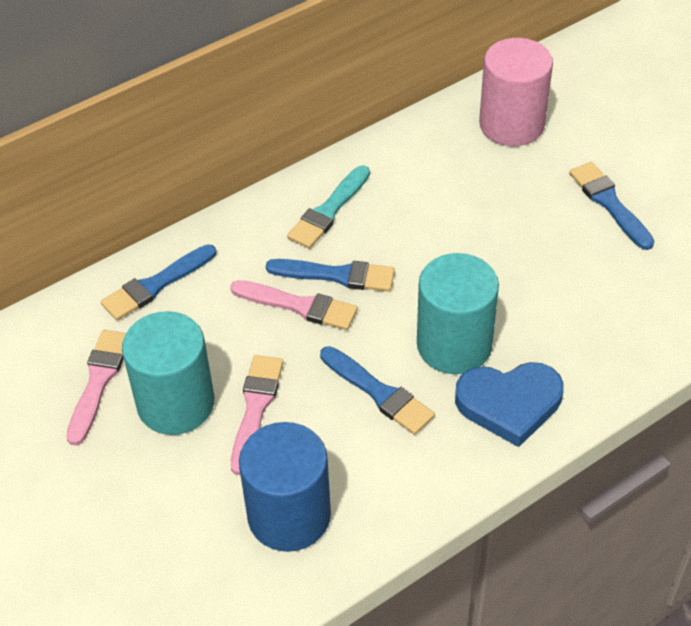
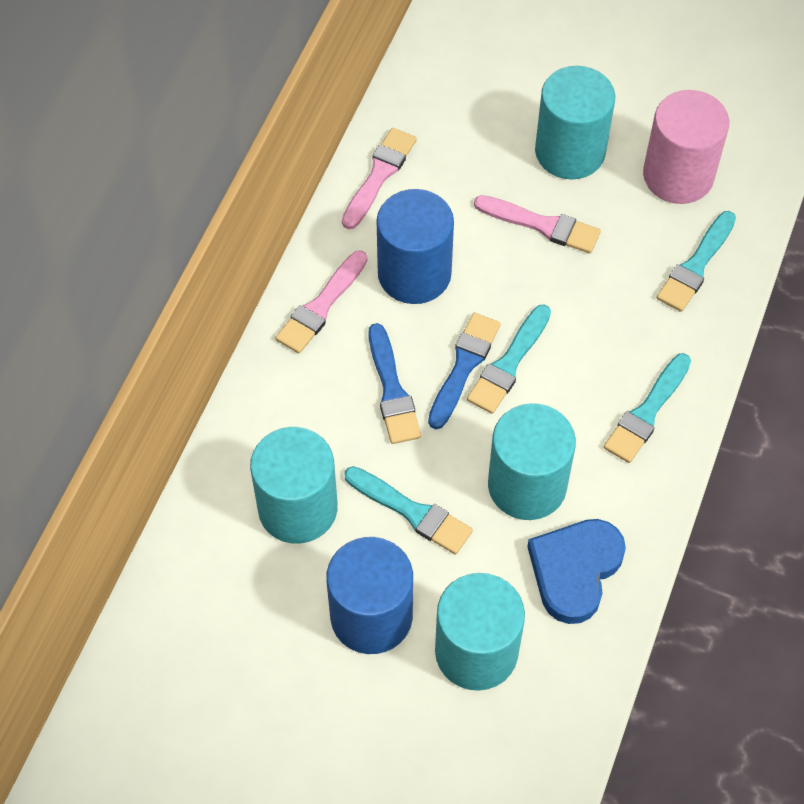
blue brush: [101,244,216,320] [266,259,395,292] [320,346,435,435] [569,162,654,250] = 4 -> [368,323,421,444] [428,313,501,429] = 2
blue cylinder: [239,422,331,552] = 1 -> [326,537,413,654] [377,189,454,304] = 2
turquoise brush: [287,165,370,249] = 1 -> [344,466,473,554] [467,305,551,414] [604,353,691,463] [656,211,736,312] = 4
turquoise cylinder: [122,311,214,435] [417,253,499,374] = 2 -> [250,427,338,544] [435,573,525,691] [488,403,576,520] [535,66,615,179] = 4

